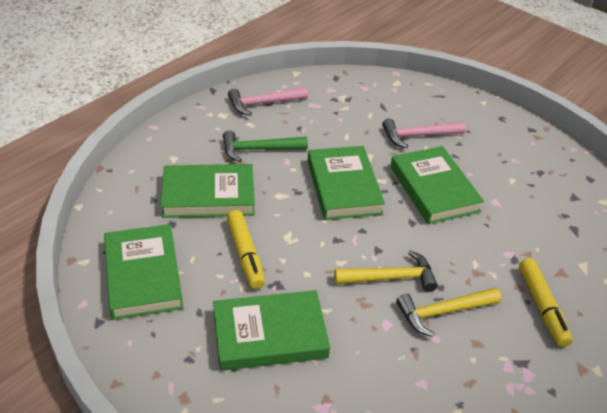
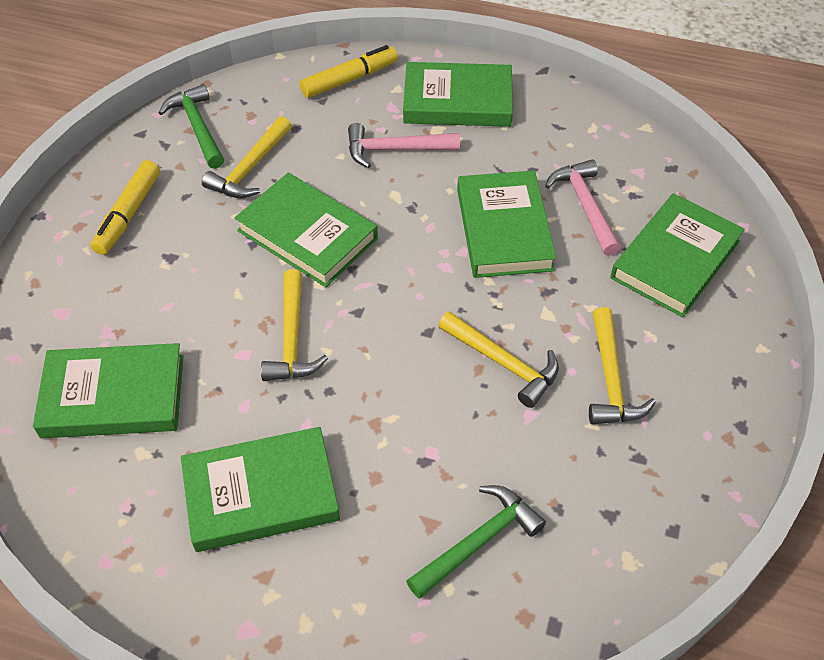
green book: [104,224,183,320] [161,164,255,218] [213,290,330,371] [307,146,385,220] [390,146,484,224] = 5 -> [33,343,184,438] [181,427,340,552] [235,173,378,287] [403,62,513,127] [457,170,557,278] [610,193,745,317] = 6
green hammer: [223,130,308,162] = 1 -> [159,84,224,169] [406,485,546,599] = 2
yellow hammer: [334,251,438,292] [396,288,501,337] = 2 -> [202,116,292,198] [261,269,328,381] [438,311,559,408] [589,307,656,425] = 4

